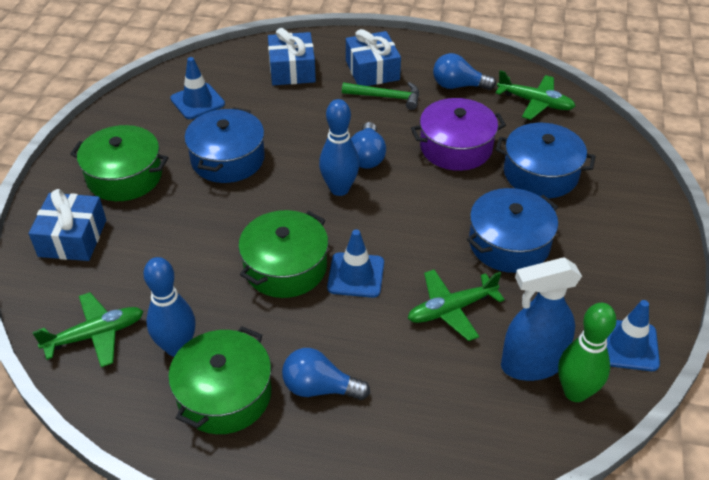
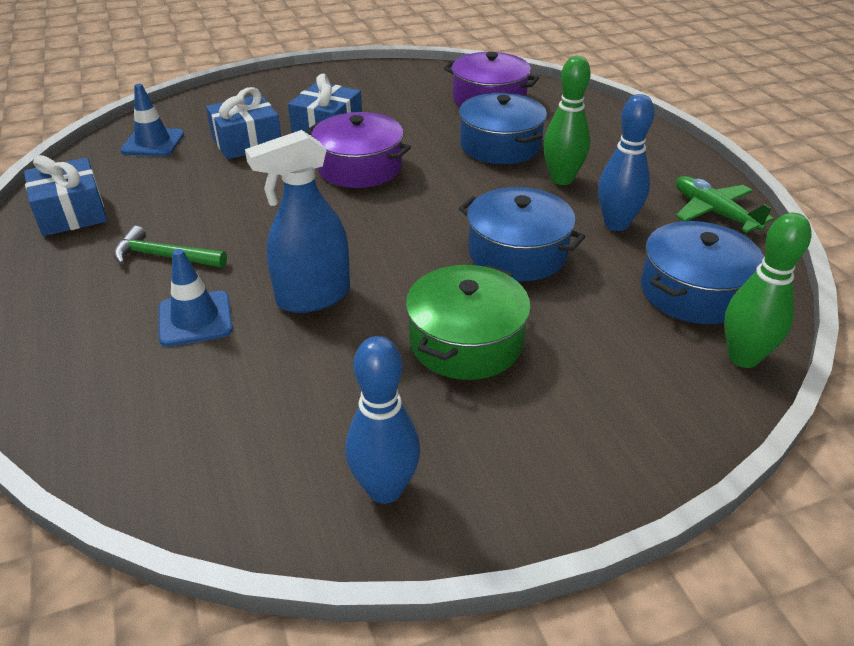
blue light bulb: [282,348,370,400] [351,122,386,169] [433,53,496,90] = 3 -> none = 0
blue traffic cone: [170,57,225,119] [327,229,384,298] [607,300,660,371] = 3 -> [120,84,184,156] [159,249,233,347] = 2
green bowling pin: [558,303,617,402] = 1 -> [543,56,591,185] [724,212,811,368] = 2
green plane: [32,292,144,367] [408,269,505,341] [496,70,576,120] = 3 -> [676,176,774,233] = 1
green pot: [70,125,168,201] [168,326,271,434] [238,210,328,298] = 3 -> [406,265,531,380] = 1
purple pot: [411,98,506,171] = 1 -> [306,112,411,188] [444,52,539,106] = 2

